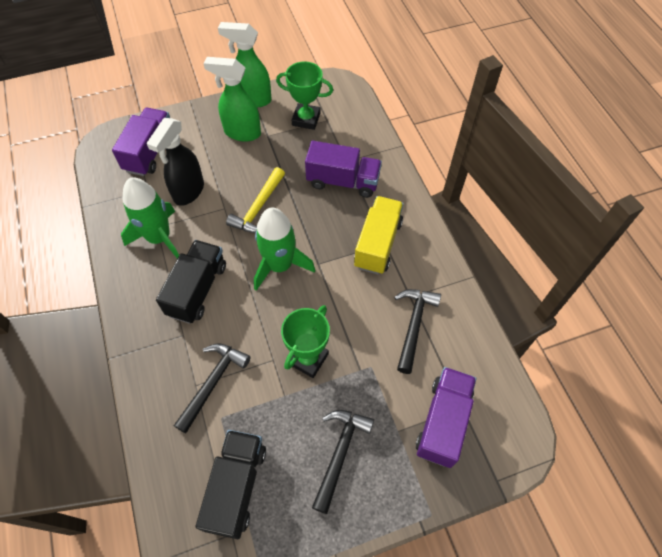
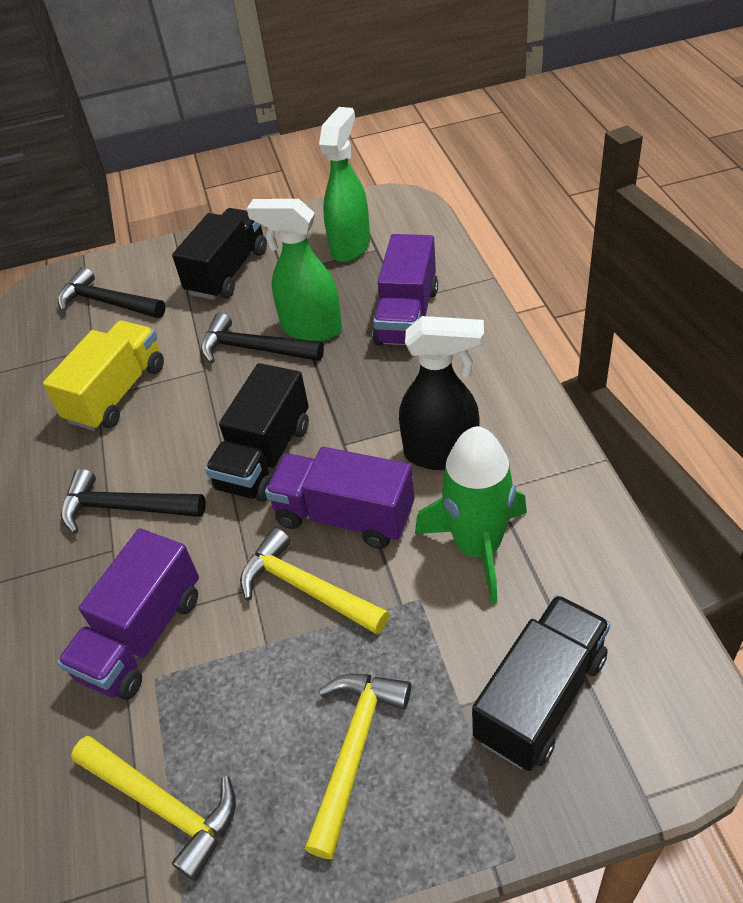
black truck: [156,240,226,324] [196,430,266,539] = 2 -> [172,208,267,300] [205,363,309,502] [472,595,610,771] = 3
green rocket: [121,177,179,259] [254,207,315,291] = 2 -> [415,426,527,604] = 1
green trophy: [276,61,333,130] [281,305,330,378] = 2 -> none = 0
yellow hammer: [226,167,285,233] = 1 -> [71,736,236,881] [240,528,389,635] [305,674,411,859] = 3

